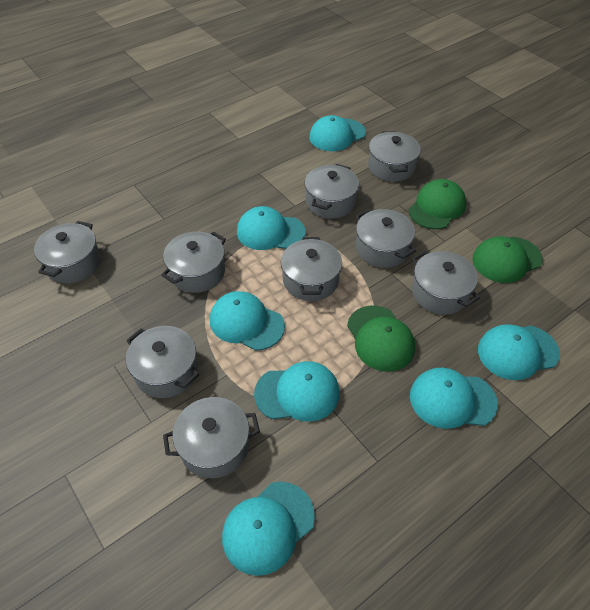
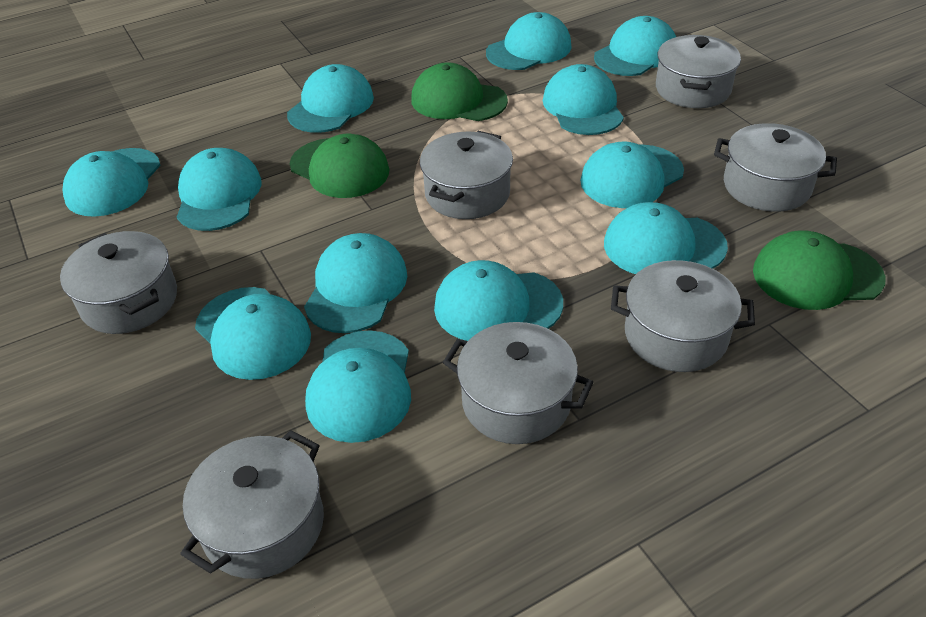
grey pot: [34,221,101,283] [126,326,199,398] [161,231,226,293] [163,397,260,478] [281,237,342,301] [304,164,359,219] [356,209,416,268] [368,131,421,182] [412,251,480,315] = 9 -> [60,231,177,334] [180,430,324,579] [420,131,513,219] [443,322,594,444] [611,260,755,372] [656,35,741,108] [714,123,837,212] = 7
turquoise cap: [210,291,285,351] [222,482,315,576] [237,206,305,250] [254,361,339,422] [309,115,366,151] [410,368,498,429] [478,324,560,380] = 7 -> [62,148,160,217] [177,148,261,231] [195,287,311,380] [287,64,374,133] [304,233,407,333] [305,330,411,443] [434,260,563,341] [486,12,572,70] [543,64,624,135] [580,142,684,208] [594,16,676,76] [604,202,728,274] = 12

